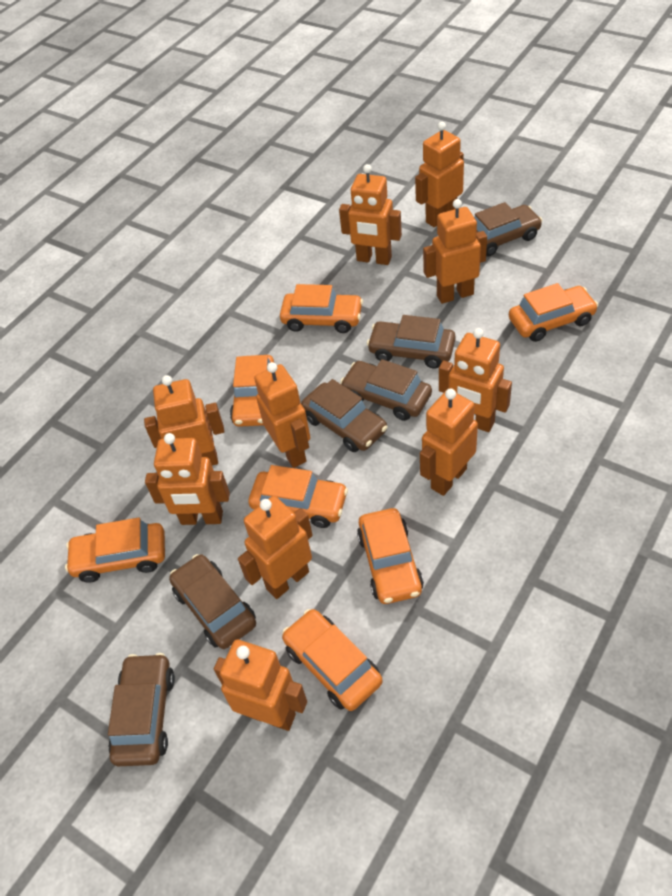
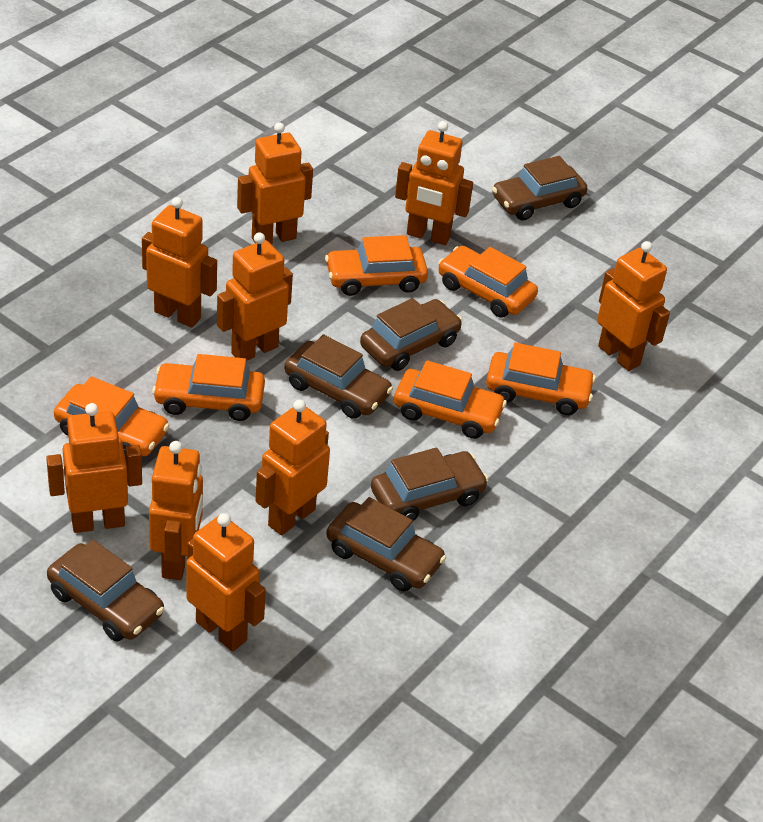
orange car: [65,518,165,583] [230,355,274,427] [248,465,348,528] [280,284,363,333] [282,609,383,711] [357,508,424,604] [509,283,598,342] = 7 -> [54,376,170,459] [152,354,265,421] [325,235,428,296] [394,360,507,439] [438,246,538,318] [486,343,596,415] = 6
orange robot: [144,375,224,466] [145,433,230,525] [214,640,307,731] [238,496,313,599] [254,362,310,468] [339,164,402,265] [415,122,464,227] [420,388,478,496] [423,199,487,304] [439,328,512,432] = 10 -> [46,403,142,533] [142,197,217,328] [149,441,203,580] [186,513,266,652] [217,232,293,361] [237,122,313,244] [256,400,330,535] [395,121,473,245] [597,241,670,371] = 9

